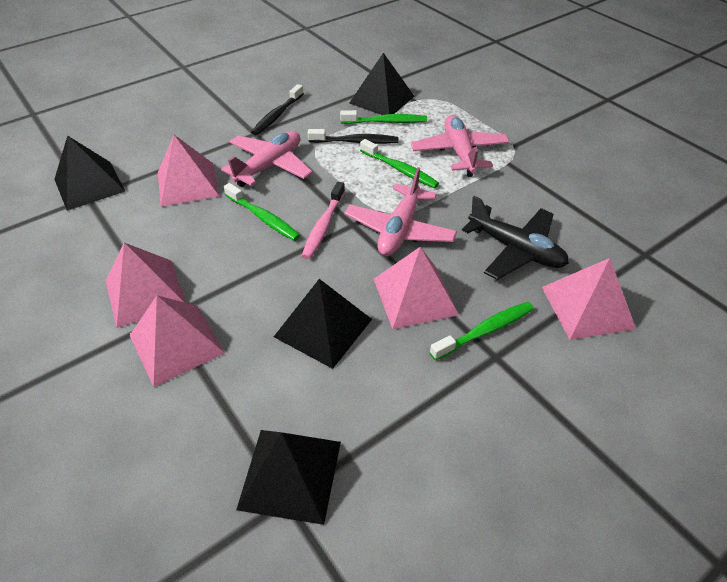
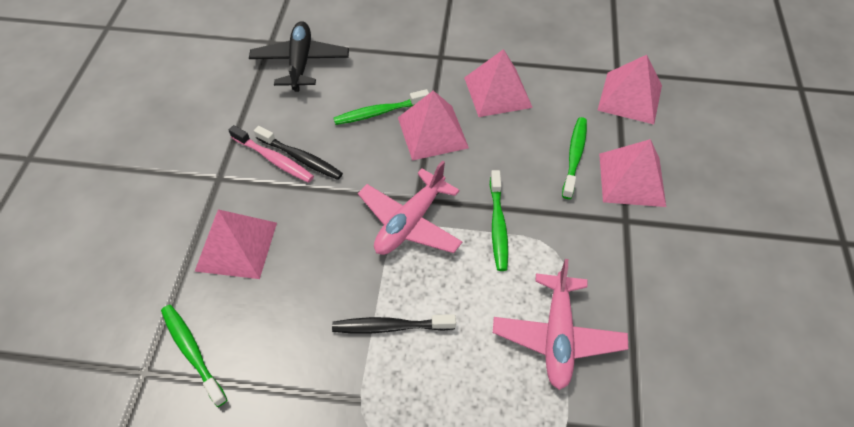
black pyramid: [54,135,125,211] [236,430,341,525] [274,279,372,369] [349,53,414,115] = 4 -> none = 0
pink plane: [221,131,313,187] [344,167,457,256] [411,115,510,177] = 3 -> [358,160,462,255] [493,259,628,390] = 2

